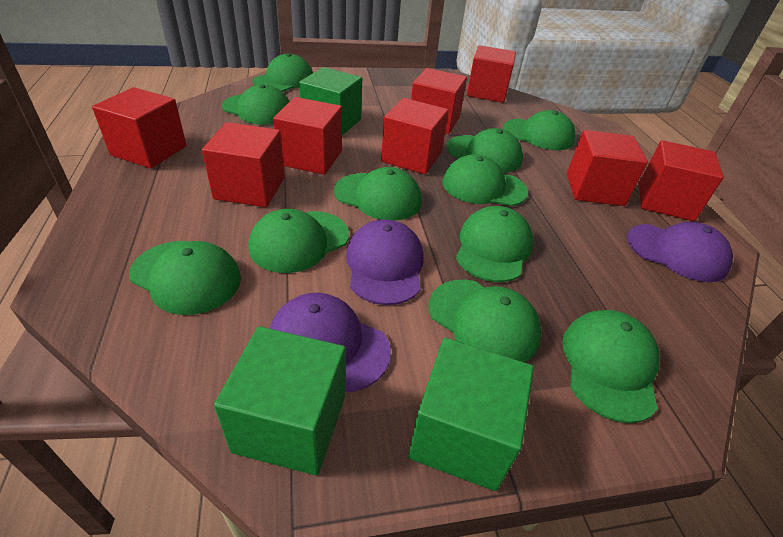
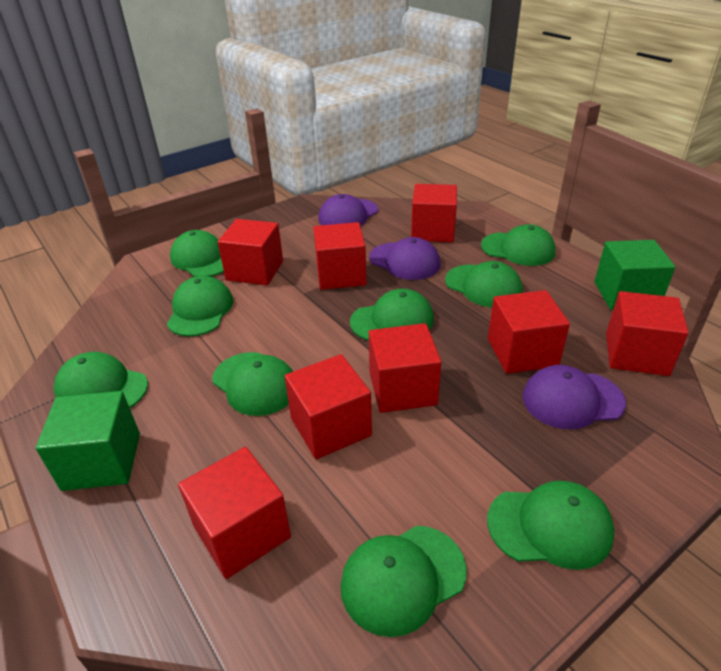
green cap: [129,241,241,315] [222,84,290,125] [248,209,349,273] [253,53,313,92] [334,167,422,221] [429,280,542,362] [443,154,528,206] [447,128,523,173] [456,206,533,282] [503,110,576,150] [562,310,660,423] = 11 -> [53,352,148,408] [167,276,234,337] [170,230,224,277] [212,352,293,416] [340,526,467,637] [350,289,434,340] [445,261,522,308] [481,224,555,266] [487,480,615,570] = 9
green cube: [214,326,346,475] [299,67,362,135] [408,338,534,491] = 3 -> [36,391,140,491] [594,240,676,310] = 2

